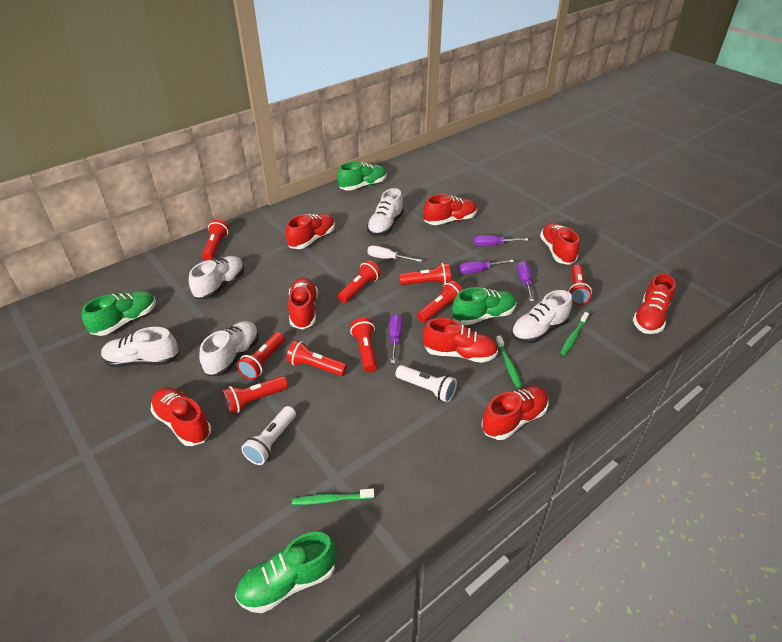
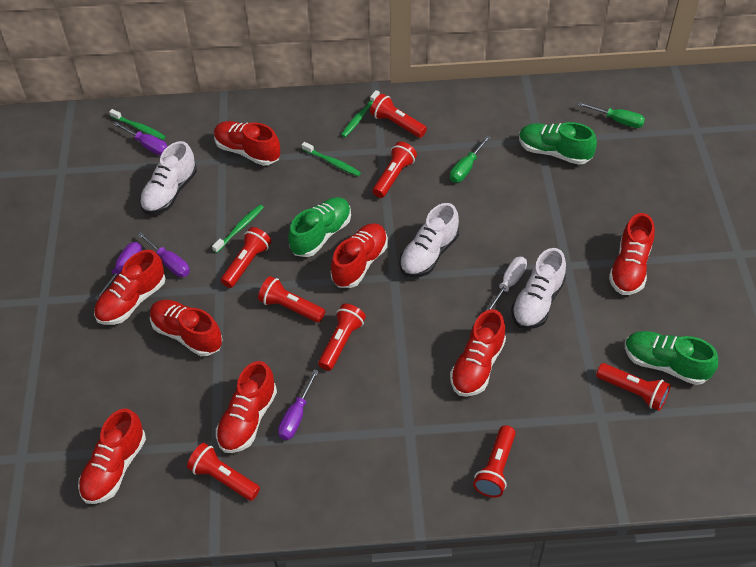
green screwdriver: none = 0 -> [450,136,490,183] [578,102,645,128] = 2
green shoe: [82,291,156,336] [235,532,337,613] [337,161,387,191] [452,287,517,325] = 4 -> [288,197,351,257] [519,122,597,165] [625,331,718,385] = 3
green toothbrush: [292,488,374,505] [496,335,522,389] [560,312,589,355] = 3 -> [109,109,166,140] [212,205,264,253] [302,142,361,176] [341,90,380,137] = 4
red flashlight: [202,219,229,261] [223,376,288,414] [237,332,285,380] [286,340,347,376] [338,260,381,303] [350,318,377,372] [399,263,451,285] [417,281,463,323] [568,264,592,305] = 9 -> [187,443,260,501] [221,227,271,288] [258,276,325,323] [318,304,366,371] [370,94,427,138] [372,142,417,198] [473,425,516,498] [596,363,671,411] = 8
white flashlight: [241,406,296,465] [396,365,457,402] = 2 -> none = 0
white shoe: [101,327,178,367] [189,256,244,299] [199,321,259,376] [367,188,404,236] [511,290,572,343] = 5 -> [139,141,197,214] [399,203,459,277] [511,248,566,329] = 3

